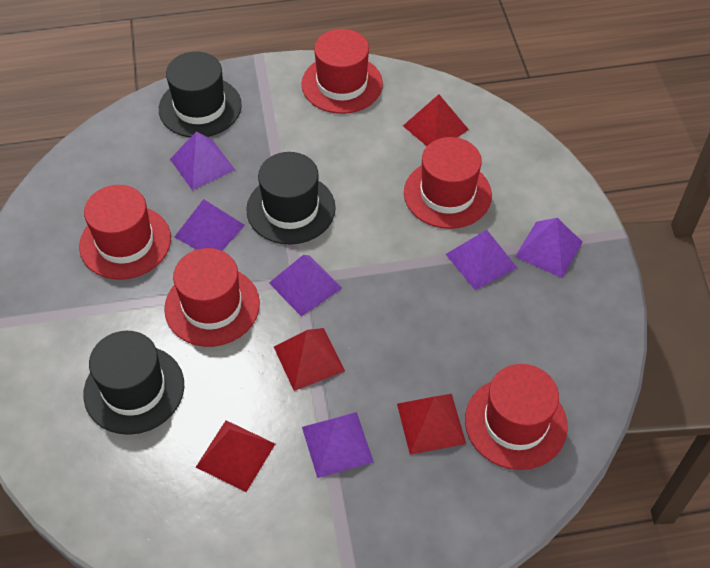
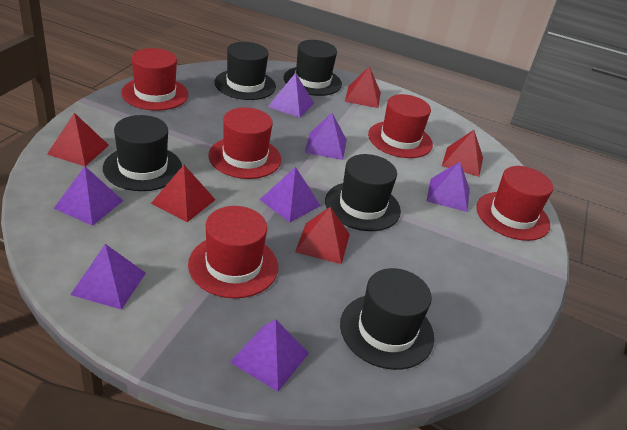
black hat: [83,331,184,435] [159,52,242,137] [246,152,336,245] = 3 -> [103,115,182,191] [215,42,276,100] [284,40,342,96] [325,154,401,231] [340,268,434,370] = 5
purple pyramid: [170,131,235,190] [174,199,245,251] [269,255,342,317] [302,412,374,478] [446,230,517,290] [515,218,583,278] = 6 -> [54,166,123,226] [70,244,146,310] [230,319,309,392] [260,167,321,222] [268,73,314,118] [305,113,347,160] [427,162,470,212] = 7
red pyramid: [196,420,275,492] [274,328,345,391] [397,394,466,455] [403,94,469,146] = 4 -> [47,113,109,166] [151,165,216,222] [295,207,350,264] [345,66,381,108] [442,130,483,177] = 5

